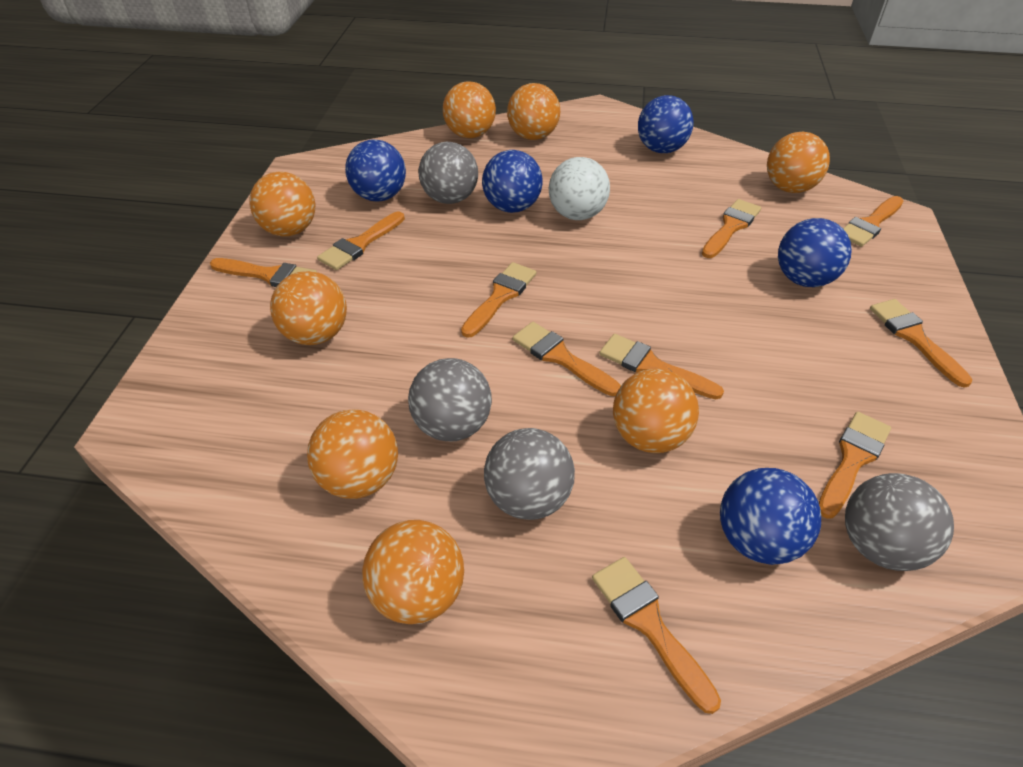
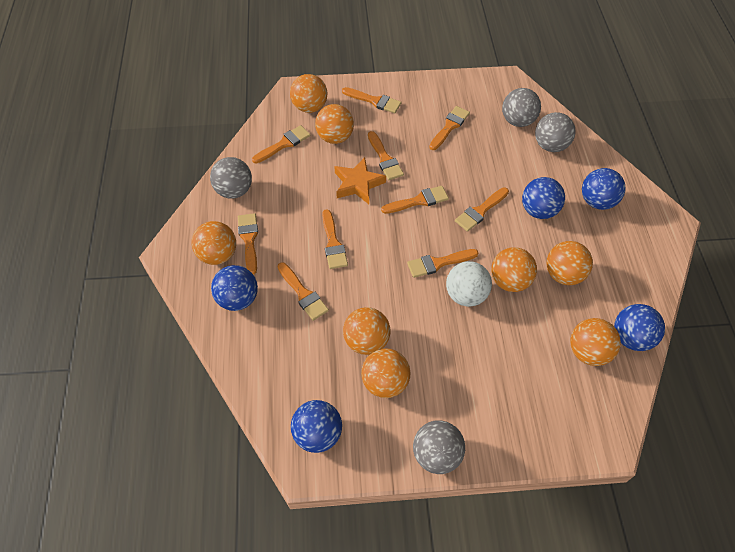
orange star: none = 0 -> [334,157,386,204] = 1

